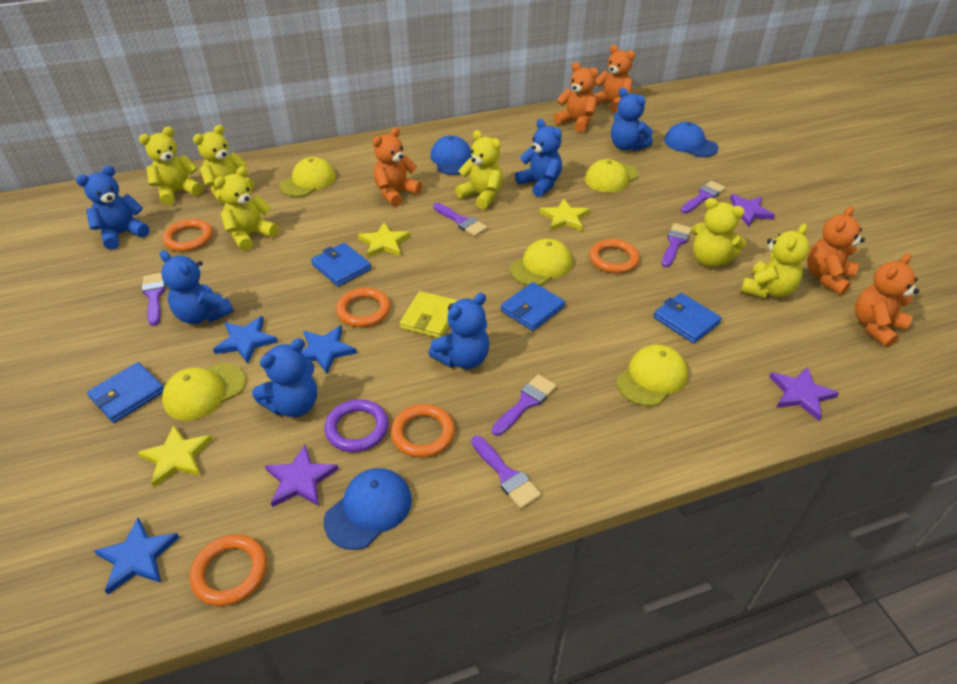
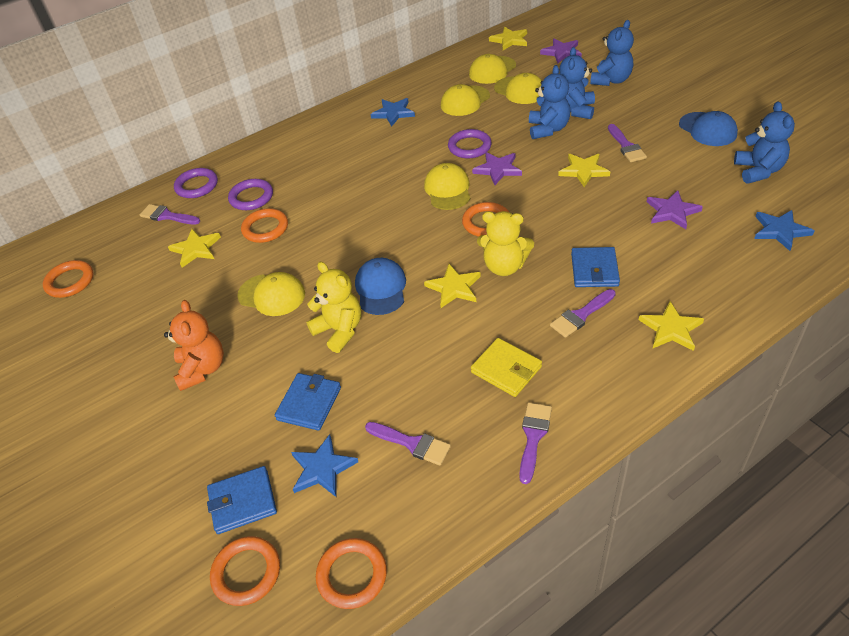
blue cap: [324,468,412,550] [431,135,472,175] [664,122,719,157] = 3 -> [355,258,406,315] [679,111,738,146] = 2
blue teddy bear: [76,166,149,250] [160,250,234,324] [252,338,317,417] [428,293,490,369] [515,119,562,197] [611,88,653,151] = 6 -> [529,65,570,139] [559,47,595,119] [590,20,634,86] [734,102,795,184] = 4
blue wallet: [87,362,164,423] [311,243,371,287] [501,282,565,331] [653,293,722,343] = 4 -> [207,466,277,534] [275,373,341,431] [571,247,620,287] = 3
orange teddy bear: [373,127,422,207] [554,62,598,132] [593,45,635,113] [807,206,865,295] [855,253,919,347] = 5 -> [164,300,224,391] = 1
purple brush: [142,273,166,326] [433,203,488,236] [471,436,541,509] [492,374,557,436] [662,223,692,267] [681,181,726,213] = 6 -> [140,204,200,225] [365,422,451,466] [519,403,552,484] [550,289,616,338] [608,124,647,162] = 5
purple ring: [324,399,388,452] = 1 -> [174,168,218,198] [228,179,273,210] [448,129,492,158] = 3
yellow star: [137,425,213,487] [358,223,411,258] [539,199,590,231] = 3 -> [168,229,221,268] [424,264,481,308] [489,27,527,50] [558,154,610,187] [639,301,704,351] = 5
yellow teddy bear: [139,127,203,206] [193,125,254,204] [214,166,278,251] [455,130,503,210] [691,198,746,267] [741,224,810,298] = 6 -> [306,262,361,353] [477,211,534,276] = 2

